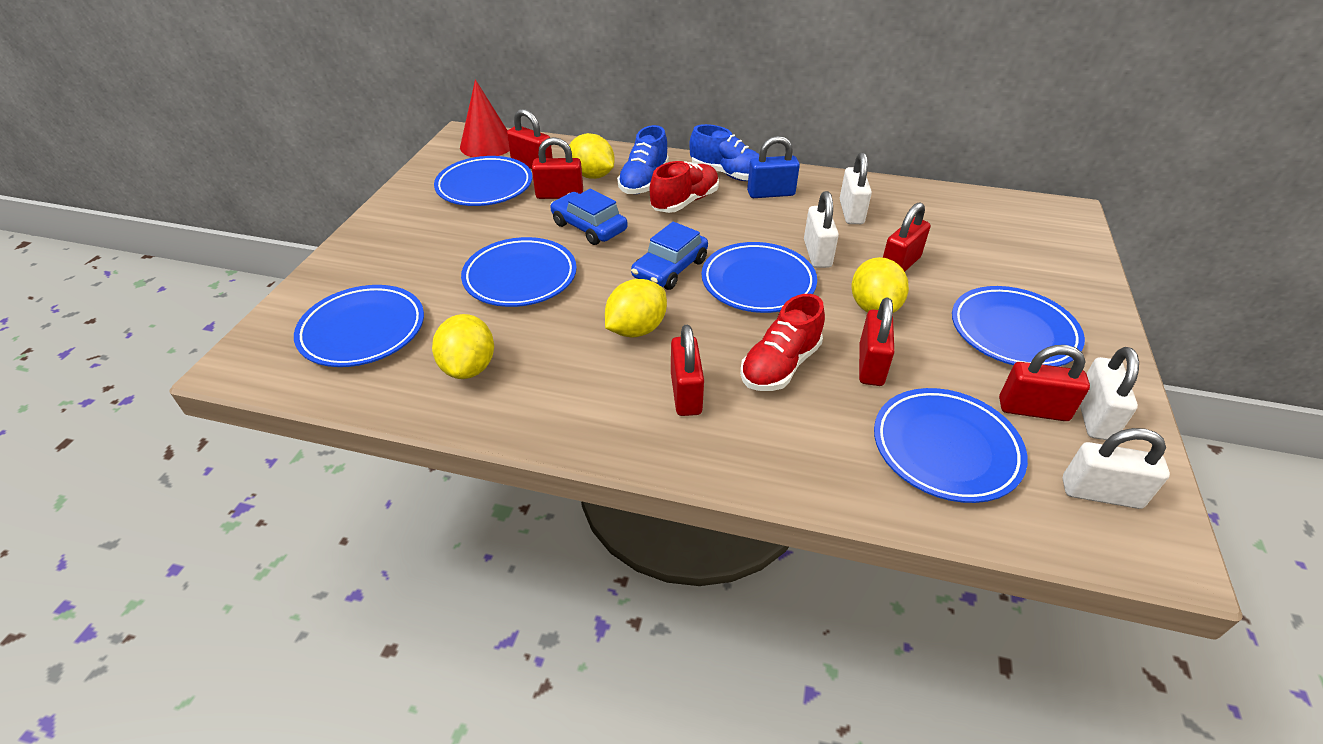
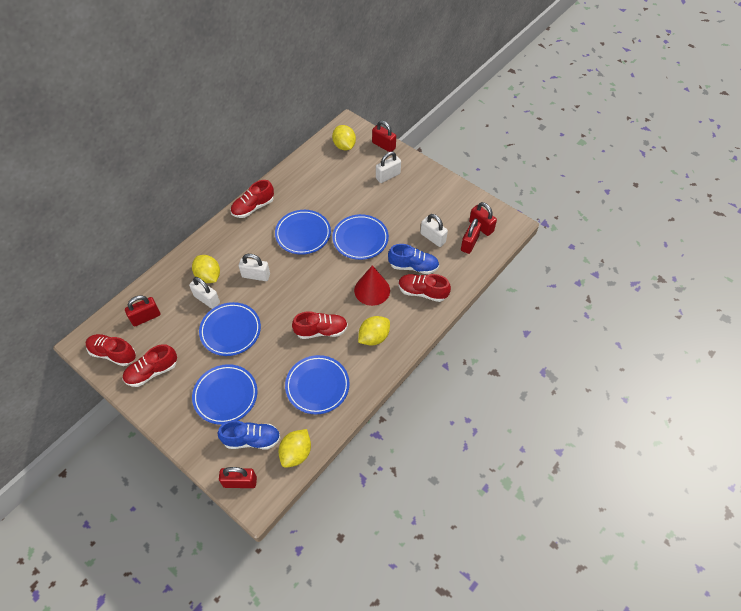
blue car: [550,189,628,245] [631,222,708,290] = 2 -> none = 0
blue padlock: [747,136,800,198] = 1 -> none = 0
blue plate: [294,285,424,367] [434,156,532,206] [461,237,577,307] [701,242,817,313] [874,388,1028,503] [952,286,1085,367] = 6 -> [192,364,257,425] [199,302,261,356] [275,210,331,255] [285,355,350,414] [332,214,389,260] = 5
red padlock: [507,109,553,169] [532,137,583,199] [671,325,704,416] [859,298,894,386] [883,202,931,272] [999,345,1090,421] = 6 -> [125,295,161,326] [219,467,257,488] [372,121,396,152] [461,218,482,254] [469,202,497,236] = 5
red shoe: [650,161,719,213] [740,294,825,391] = 2 -> [86,334,136,366] [123,344,177,387] [231,180,274,218] [292,311,348,339] [398,274,451,302] = 5

